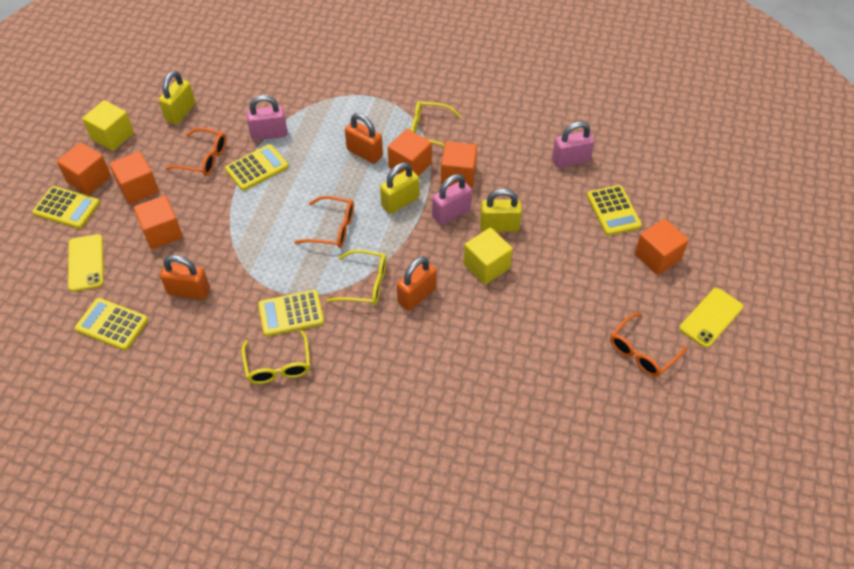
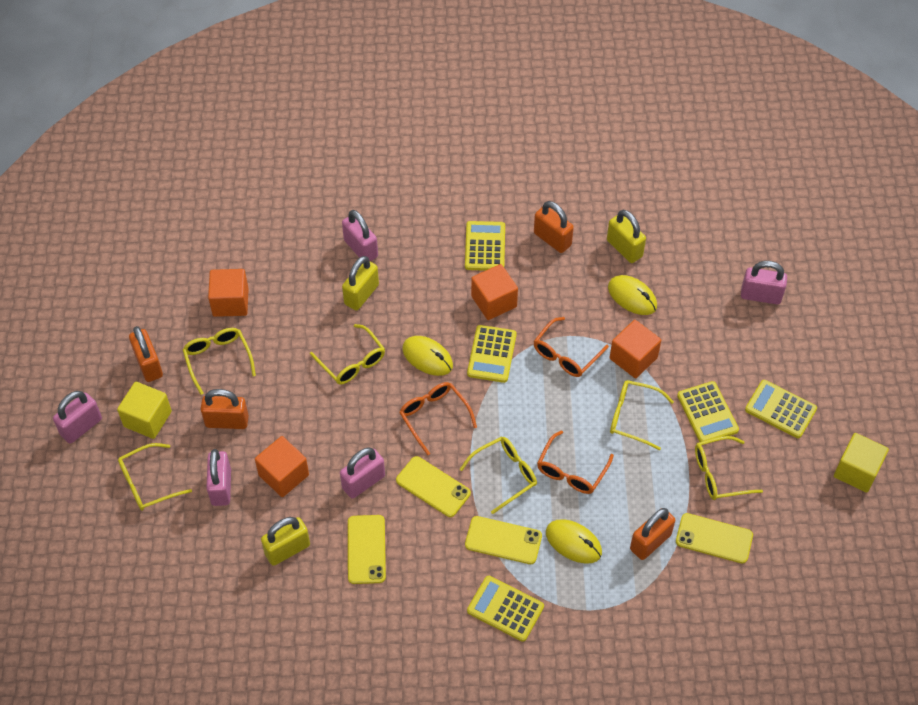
orange cube: [57,142,111,195] [110,151,159,204] [134,195,183,249] [388,129,432,176] [441,141,477,189] [635,219,689,275] = 6 -> [208,269,249,317] [255,436,309,497] [471,264,518,320] [610,320,661,378] = 4
orange padlock: [160,255,210,300] [345,113,383,164] [397,257,437,311] = 3 -> [129,326,163,382] [201,389,249,429] [534,201,574,253] [630,508,675,560] = 4
pink padlock: [246,95,287,141] [432,174,472,225] [552,121,594,168] = 3 -> [53,391,102,444] [206,449,231,506] [340,447,385,499] [342,210,378,262] [741,261,787,304] = 5
yellow glasses: [242,330,310,384] [326,250,387,305] [411,101,461,147] = 3 -> [118,443,192,510] [183,328,256,395] [310,324,385,385] [460,437,537,514] [610,380,674,450] [695,436,763,500] = 6
yellow mouse: none = 0 -> [402,336,453,376] [546,519,602,564] [608,275,657,315] = 3
yellow phone: [68,234,104,292] [679,288,743,348] = 2 -> [348,515,386,584] [396,456,471,517] [465,516,542,564] [676,513,753,563] = 4

